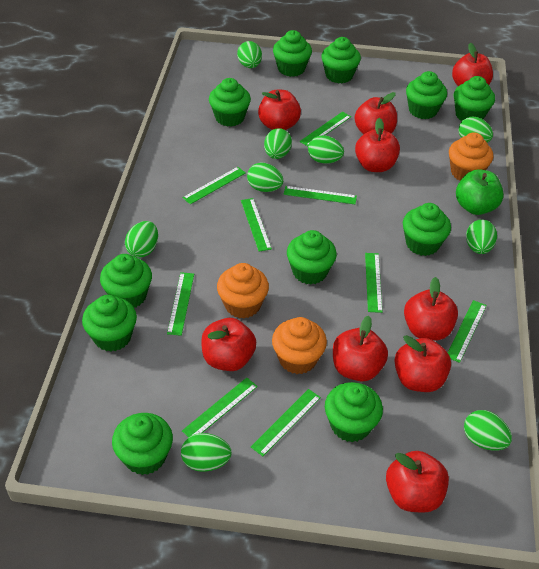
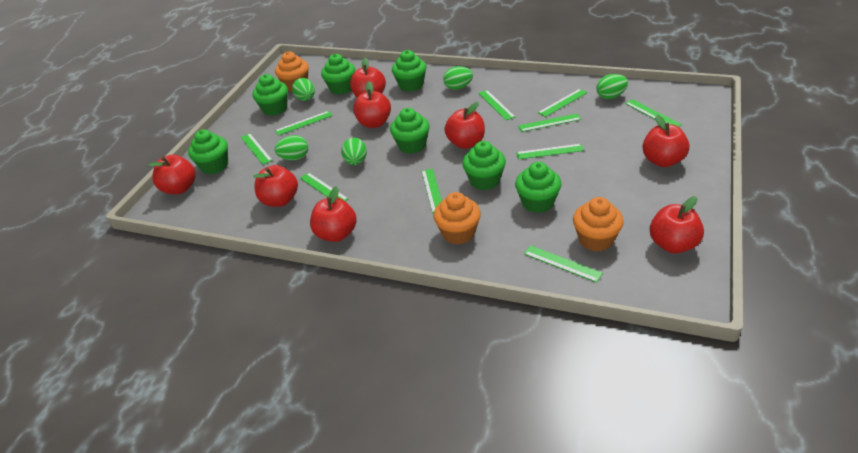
green apple: [456,169,504,215] = 1 -> none = 0
green cupcake: [82,295,137,352] [100,254,152,308] [112,413,173,475] [209,78,251,127] [273,30,312,77] [287,230,337,284] [321,37,361,83] [325,382,383,442] [403,203,451,256] [406,71,447,119] [454,76,495,121] = 11 -> [188,129,228,174] [253,74,288,116] [321,54,355,95] [390,108,430,154] [392,50,426,92] [462,141,506,190] [515,162,561,213] = 7
green egg: [125,221,158,258] [181,433,231,472] [237,41,262,68] [247,163,283,192] [264,128,292,159] [308,135,344,164] [458,117,493,143] [464,410,512,451] [466,219,497,254] = 9 -> [275,135,308,160] [292,78,315,101] [341,138,367,165] [443,66,473,90] [596,74,628,99] = 5
green ruler: [167,272,194,336] [182,167,246,204] [182,378,258,437] [241,198,272,252] [251,389,321,456] [284,186,357,204] [300,112,351,146] [365,253,382,313] [448,300,487,363] = 9 -> [241,133,273,165] [275,111,333,136] [300,172,348,201] [422,169,442,213] [478,90,515,120] [516,144,584,159] [518,114,581,132] [524,245,603,283] [538,89,588,117] [625,99,682,127] = 10
red apple: [201,318,256,371] [258,90,301,130] [333,316,388,381] [355,92,397,135] [355,118,400,172] [386,451,449,513] [394,335,451,392] [404,277,458,341] [452,43,493,86] = 9 -> [148,155,196,194] [253,165,298,207] [310,186,357,242] [350,58,386,97] [353,82,391,128] [444,102,485,149] [642,115,689,167] [650,196,704,254] = 8

